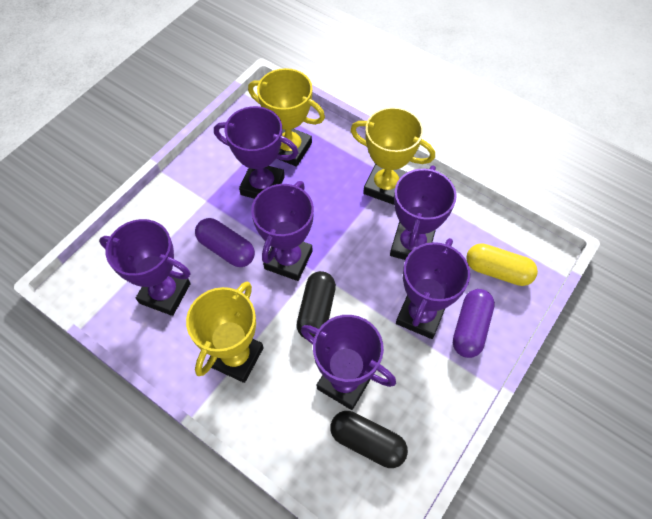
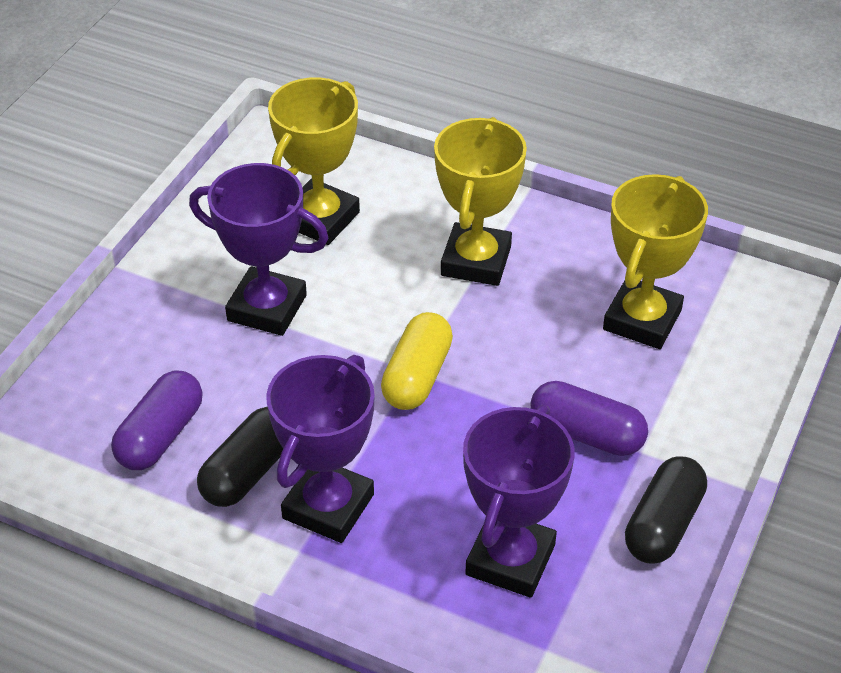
purple trophy: [99,219,191,316] [214,106,298,199] [251,181,314,281] [301,315,396,410] [390,165,457,260] [396,238,470,339] = 6 -> [189,163,329,336] [266,355,375,543] [463,405,574,598] = 3

